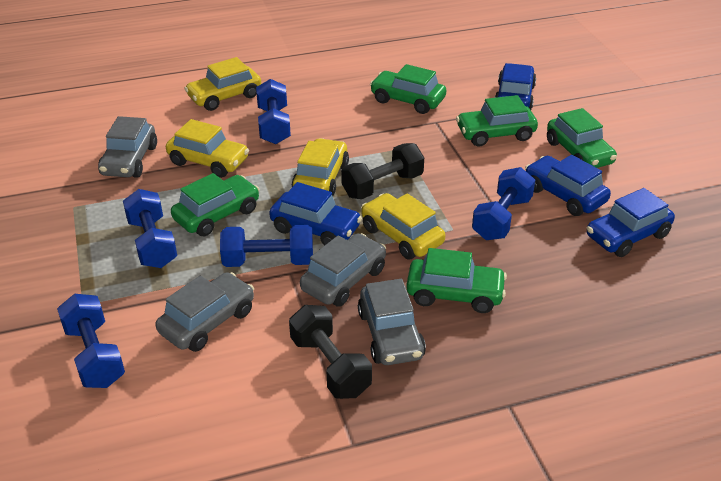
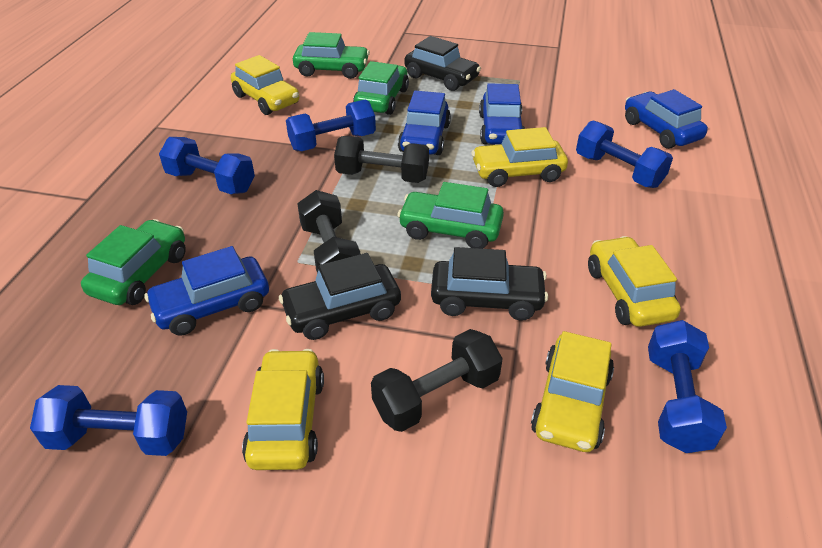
black car: none = 0 -> [279,253,401,340] [404,36,481,91] [431,247,548,321] = 3
black dumbbell: [289,305,372,399] [341,143,424,199] = 2 -> [297,190,360,273] [334,136,429,183] [371,329,503,432] = 3
green car: [171,173,260,237] [370,64,446,114] [406,248,507,313] [456,95,538,147] [547,108,617,168] = 5 -> [81,219,186,305] [293,32,370,79] [353,61,409,115] [397,182,504,249] = 4
grey car: [98,116,157,178] [155,272,254,352] [300,233,386,307] [358,279,426,365] = 4 -> none = 0
yellow car: [166,119,249,178] [184,57,261,111] [292,138,349,196] [361,193,445,259] = 4 -> [231,55,299,115] [242,349,324,470] [471,127,568,187] [531,331,614,452] [588,236,681,327] = 5

